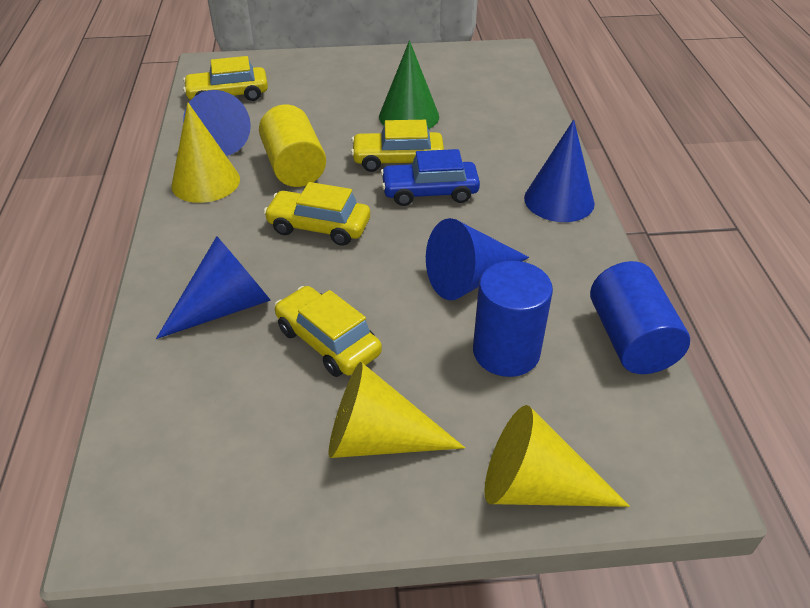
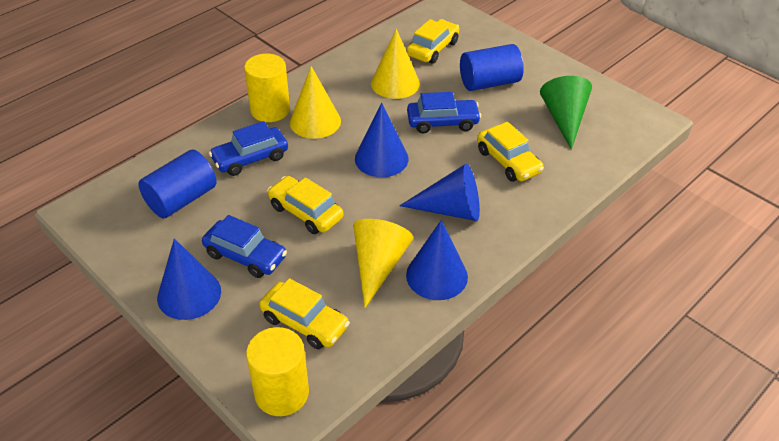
blue car: [380,149,480,206] = 1 -> [202,215,287,278] [209,121,288,176] [407,92,481,133] = 3
yellow cylinder: [259,104,326,187] = 1 -> [244,54,290,122] [246,327,309,416] = 2

